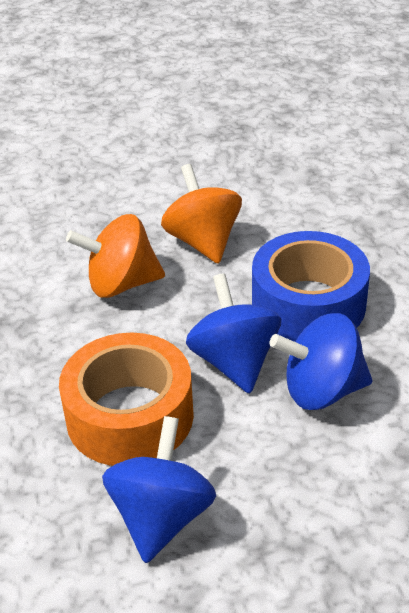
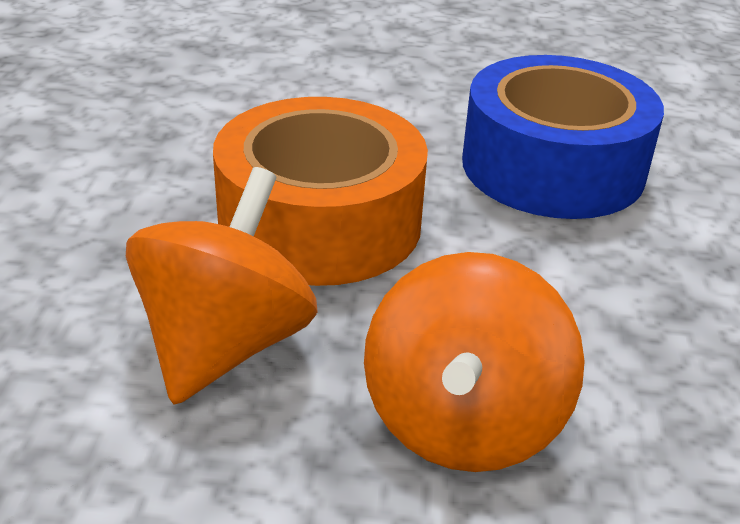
blue spinning top: [102,416,216,563] [186,274,281,394] [270,313,373,410] = 3 -> none = 0

